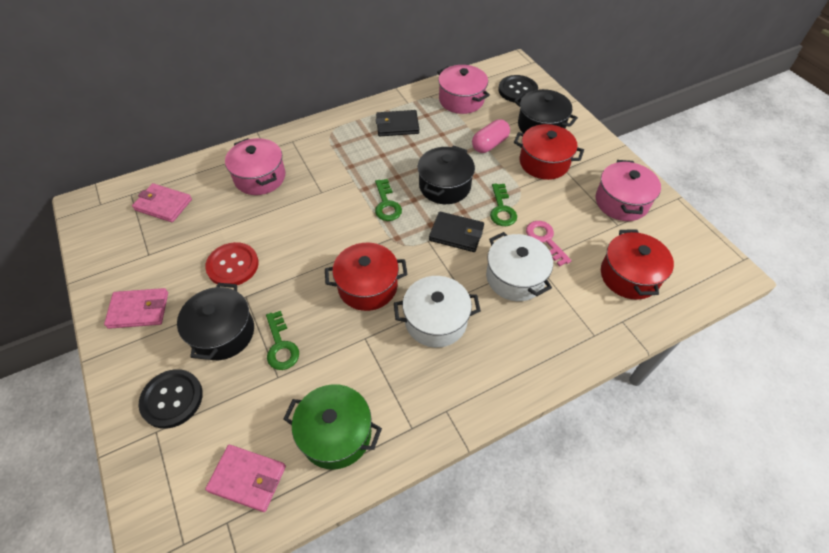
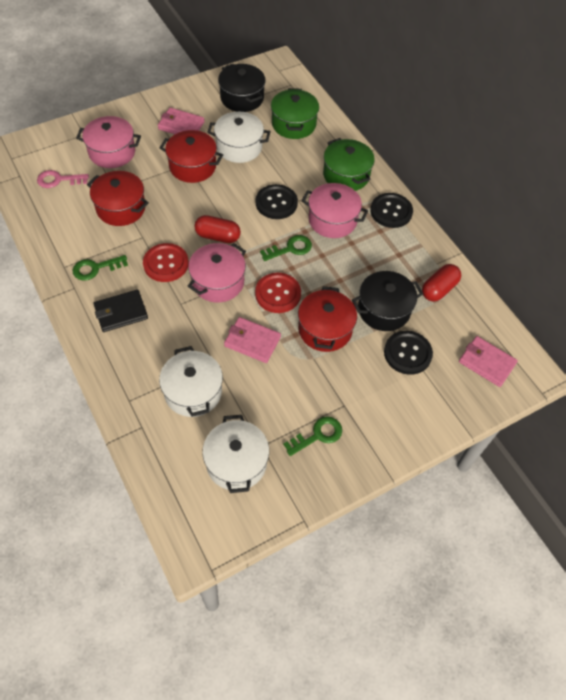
black button: [139,369,203,429] [498,75,538,103] = 2 -> [256,184,298,219] [370,193,413,228] [384,331,433,375] = 3
black pot: [177,283,254,360] [418,145,475,204] [514,89,578,133] = 3 -> [218,64,266,112] [352,271,423,331] = 2
black wallet: [376,110,419,136] [429,211,484,252] = 2 -> [94,290,148,332] = 1
green pot: [283,384,382,469] = 1 -> [271,88,319,139] [323,138,375,191] = 2
pink capsule: [472,119,510,153] = 1 -> none = 0
red button: [205,242,259,285] = 1 -> [143,243,189,282] [255,273,301,313] = 2
red capsule: none = 0 -> [194,215,241,243] [422,264,461,301] = 2
white pot: [394,276,481,348] [486,232,553,301] = 2 -> [159,346,223,417] [202,415,269,493] [207,112,271,163] = 3

